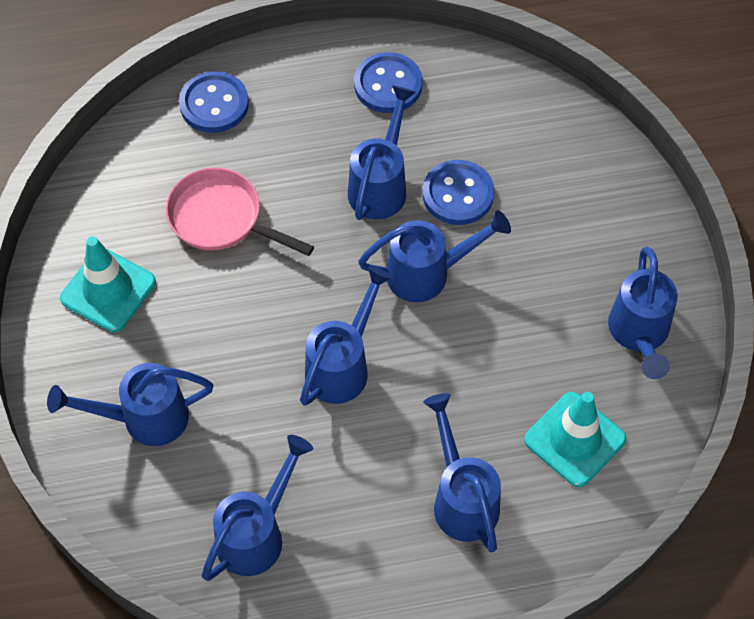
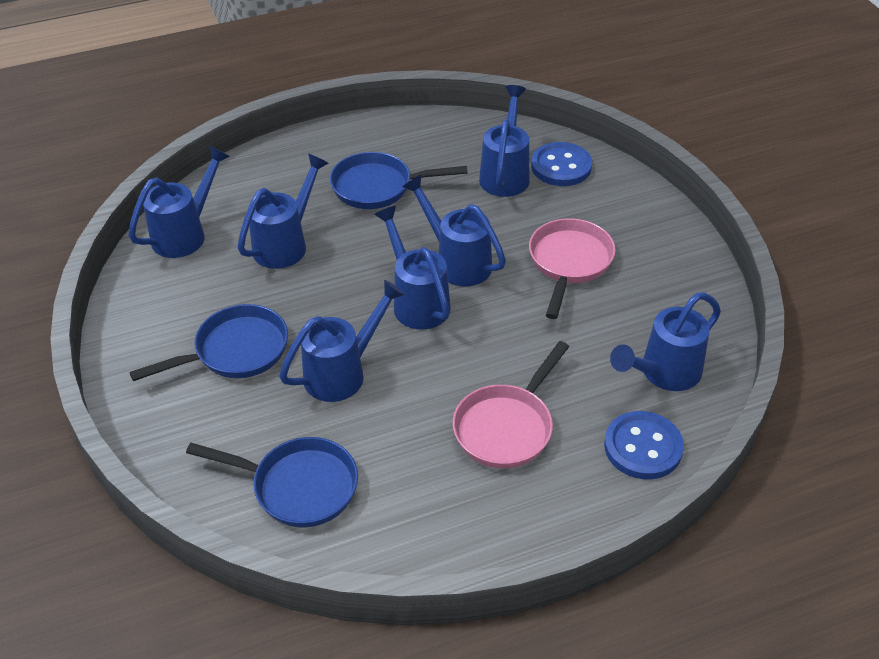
blue button: [179,71,249,133] [354,52,423,113] [423,160,494,225] = 3 -> [531,142,592,186] [604,411,684,479] = 2
blue pan: none = 0 -> [129,304,288,381] [186,437,358,527] [330,152,468,209] = 3
pink pan: [166,167,314,256] = 1 -> [453,341,569,469] [529,218,616,319] = 2
turquoise traffic cone: [60,236,156,332] [524,392,626,487] = 2 -> none = 0

